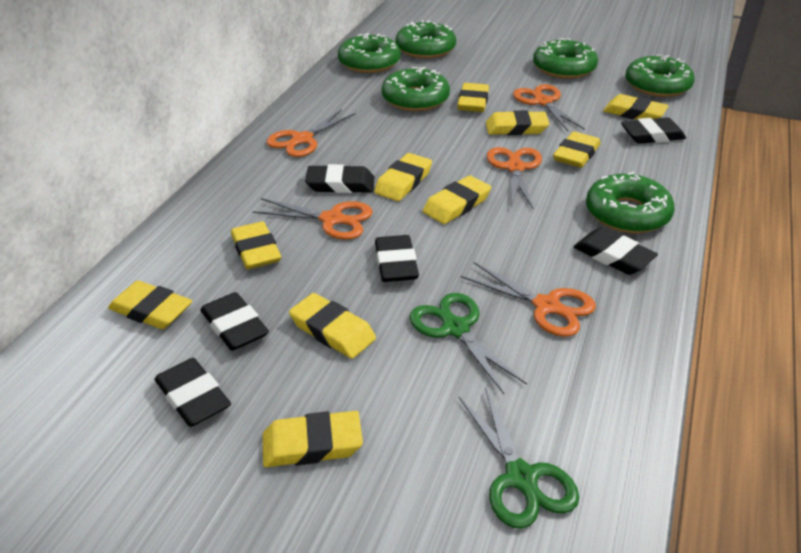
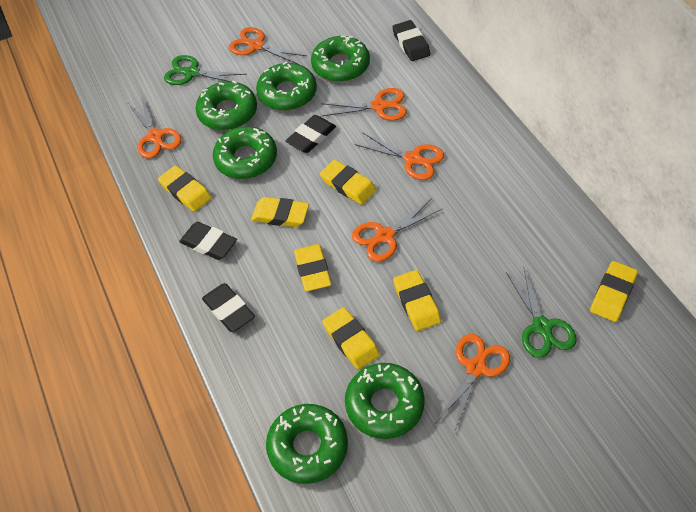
black eraser: [155,358,231,427] [201,292,269,351] [305,164,374,193] [375,235,419,282] [573,227,658,275] [621,117,686,144] = 6 -> [179,222,237,260] [202,283,255,332] [286,115,336,153] [392,20,431,61] = 4
orange scissors: [252,198,373,240] [266,109,356,157] [461,262,596,337] [487,147,542,209] [513,84,585,131] = 5 -> [128,97,181,159] [229,27,307,64] [321,88,407,121] [352,198,442,262] [355,132,444,180] [436,334,510,433] = 6
yellow eraser: [108,281,192,329] [231,221,281,269] [263,411,363,467] [289,293,376,359] [374,153,432,201] [423,175,491,224] [457,83,489,112] [486,110,550,135] [553,132,601,168] [603,94,669,120] = 10 -> [158,165,212,212] [251,197,309,227] [294,244,332,291] [320,160,376,205] [322,307,380,370] [393,270,441,331] [590,261,638,322] = 7

